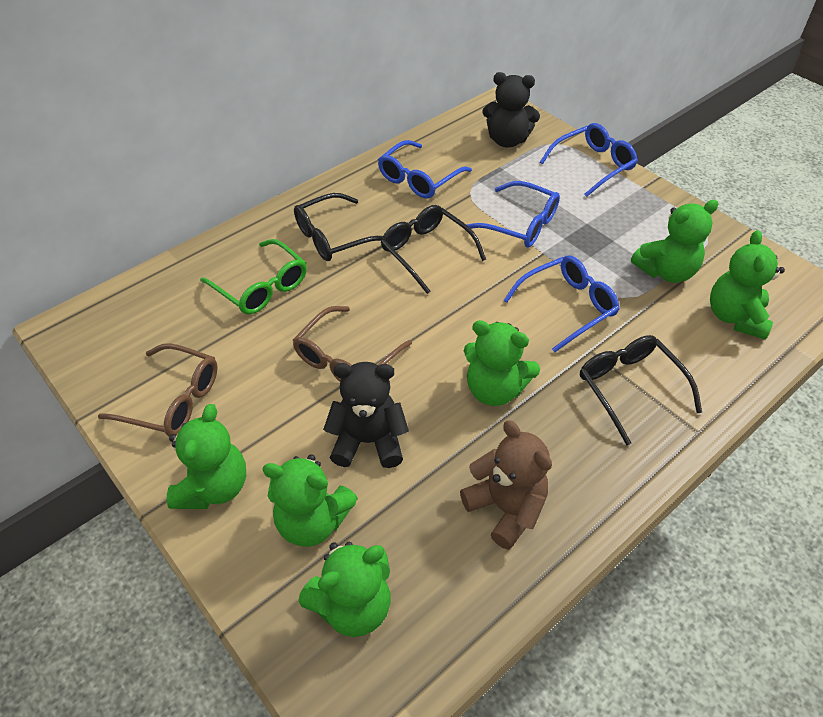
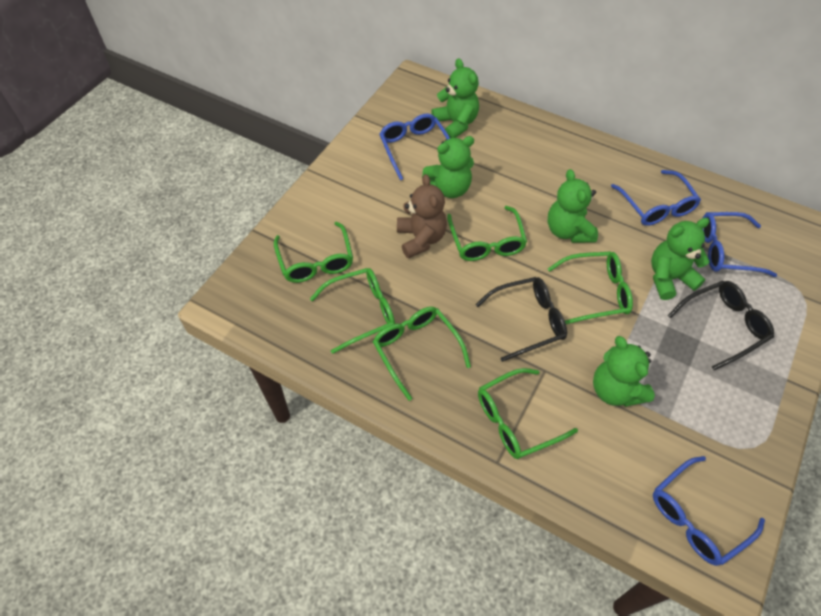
black glasses: [294,193,383,261] [381,205,486,294] [580,335,702,445] = 3 -> [475,277,567,362] [667,281,774,370] = 2
black teddy bear: [323,362,409,468] [482,72,540,148] = 2 -> none = 0
brown glasses: [98,343,218,437] [292,306,412,382] = 2 -> none = 0
green glasses: [200,239,307,314] = 1 -> [274,222,353,283] [310,268,395,354] [373,307,471,401] [447,206,527,261] [478,368,578,459] [548,251,633,324] = 6
green teddy bear: [167,404,246,509] [263,454,358,547] [299,541,391,637] [464,320,540,406] [631,200,719,283] [710,230,785,340] = 6 -> [422,136,474,198] [431,58,479,138] [547,169,598,243] [593,336,655,407] [651,218,710,300] = 5

